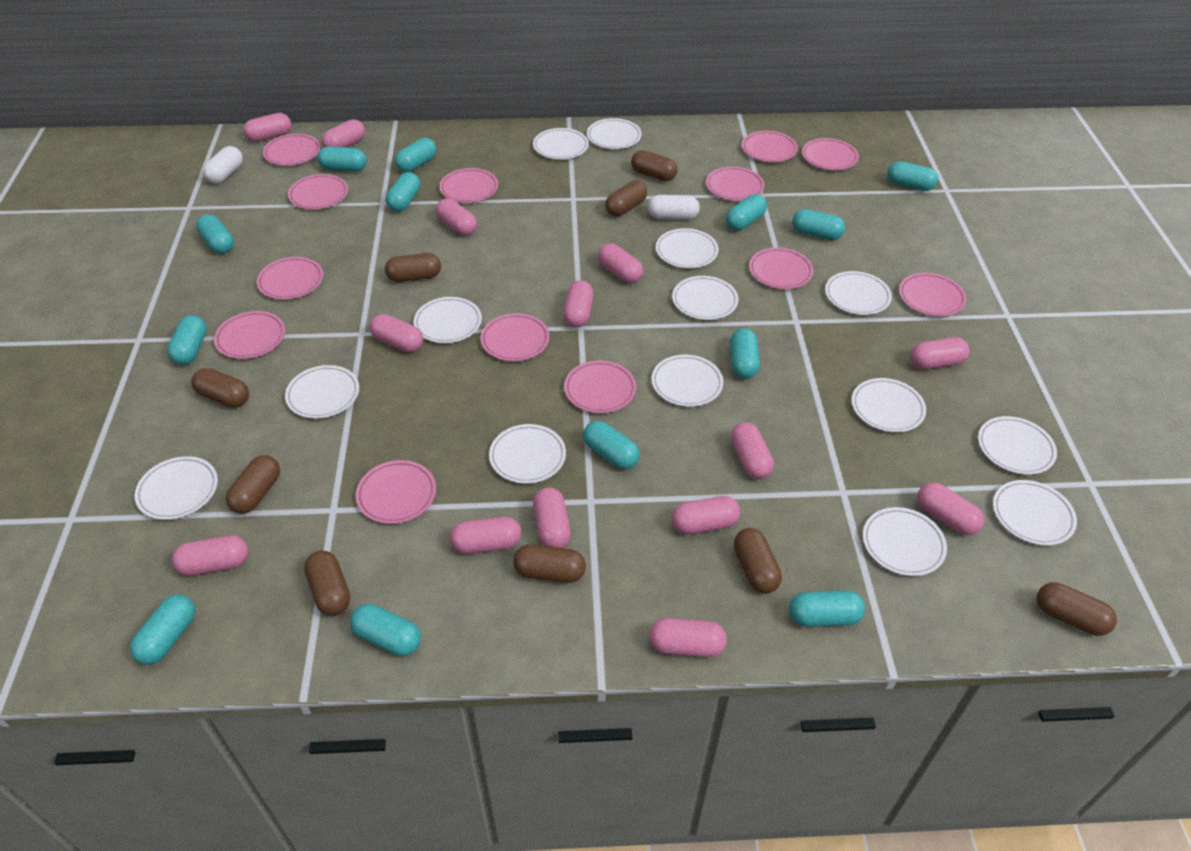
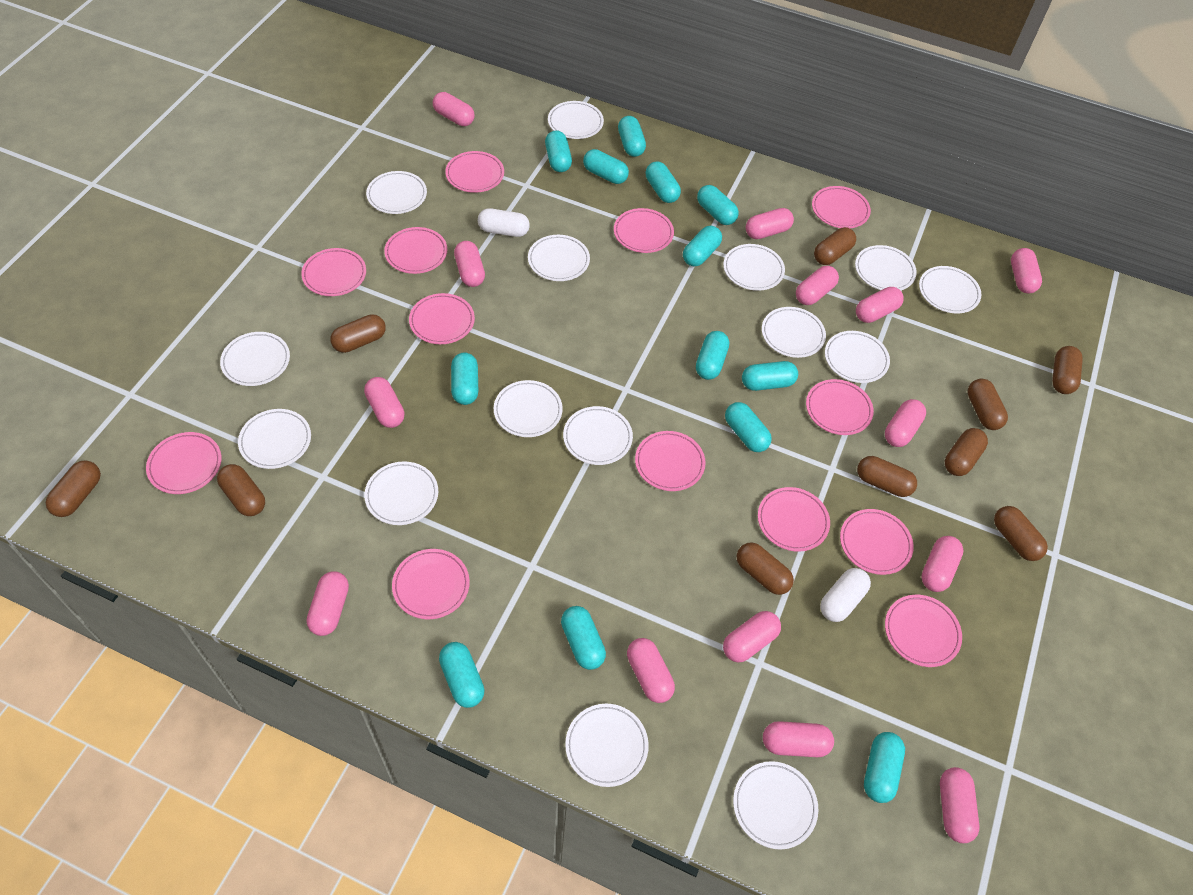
brown capsule: [192,368,249,408] [226,455,280,514] [304,550,350,616] [385,253,441,282] [513,544,586,583] [605,181,647,216] [631,150,677,181] [734,528,782,594] [1037,582,1117,636] = 9 -> [46,460,101,517] [217,464,265,516] [330,314,386,353] [737,542,794,595] [814,227,856,265] [857,456,917,497] [945,428,988,476] [967,379,1008,430] [994,506,1048,561] [1052,346,1083,394] = 10
white plate: [135,456,218,520] [285,365,359,419] [414,297,482,343] [489,424,566,484] [533,128,589,160] [587,118,642,149] [651,355,723,407] [656,228,719,268] [672,276,738,320] [825,271,892,315] [852,378,926,432] [863,507,947,576] [978,416,1057,475] [993,480,1077,546] = 14 -> [220,332,290,386] [238,409,311,469] [364,461,438,525] [366,171,427,214] [494,380,563,437] [528,235,590,281] [548,101,604,139] [563,406,633,465] [565,704,649,787] [723,244,785,291] [733,761,818,850] [762,307,826,358] [825,331,890,383] [855,245,917,290] [919,266,981,313] = 15

